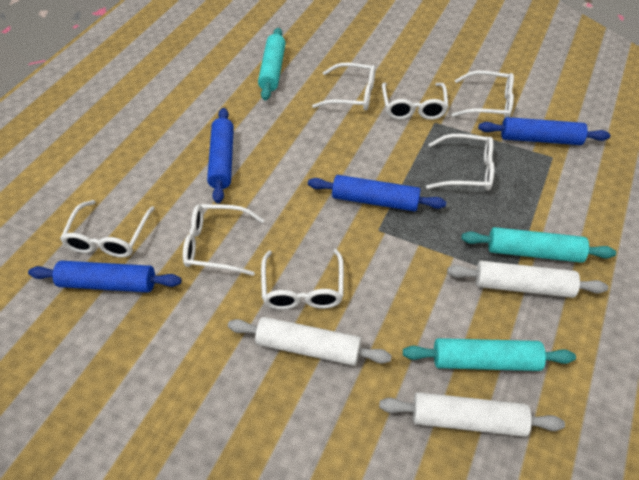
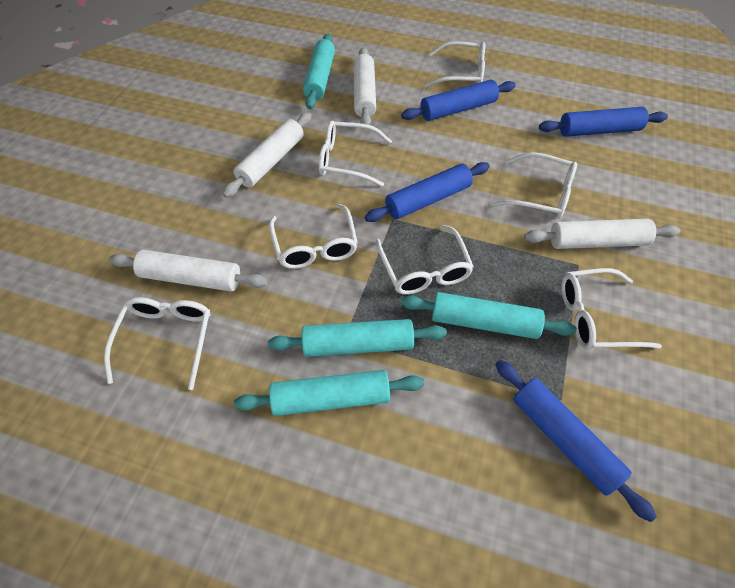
turquoise rolling pin: [258,28,286,101] [403,338,576,371] [461,227,616,263] = 3 -> [234,370,424,416] [268,319,447,357] [303,33,335,109] [401,292,577,339] = 4
white rolling pin: [228,317,392,366] [379,392,565,437] [447,261,608,298] = 3 -> [109,250,267,291] [222,112,312,198] [354,47,376,125] [524,219,681,249] = 4

